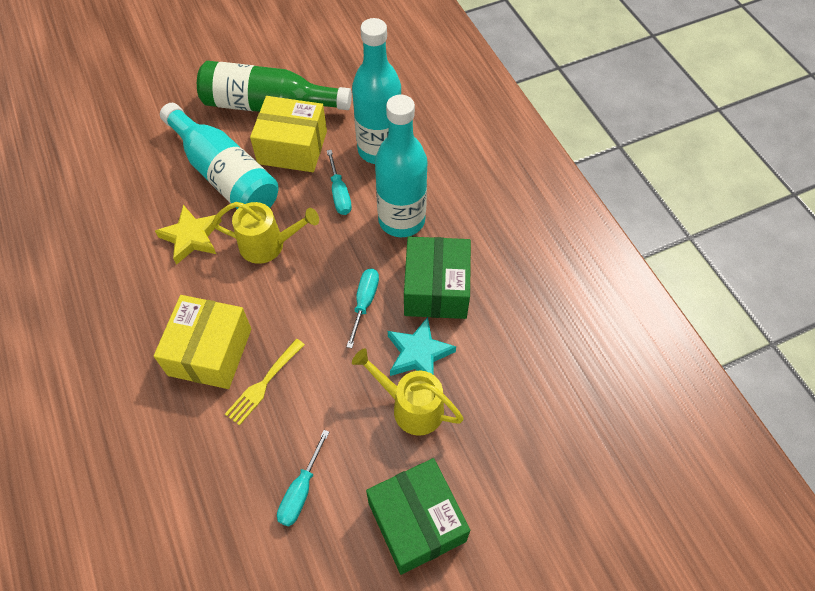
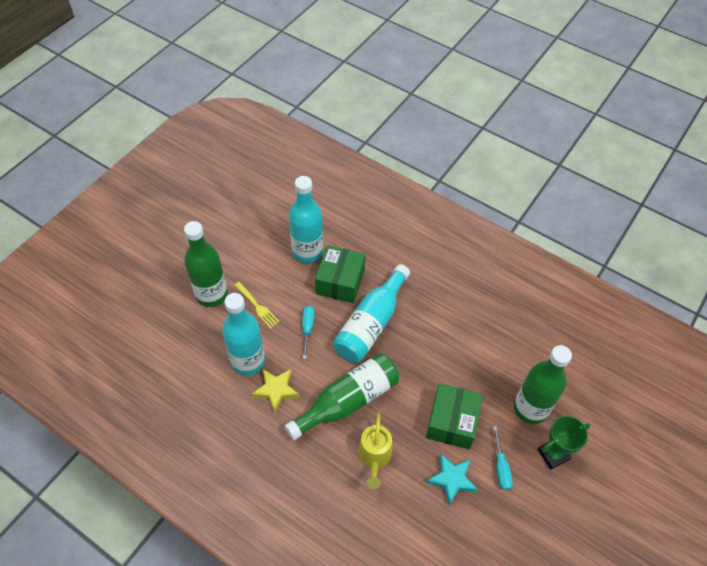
green bottle: [197,61,352,112] = 1 -> [184,221,228,307] [285,353,399,440] [514,345,572,424] = 3
green trophy: none = 0 -> [537,416,590,470] = 1
turquoise screwdriver: [277,430,329,526] [327,150,352,215] [346,269,379,348] = 3 -> [302,306,315,359] [493,426,513,490] = 2
yellow box: [154,295,251,389] [250,96,327,172] = 2 -> none = 0
yellow watering can: [212,202,319,264] [352,348,464,436] = 2 -> [358,412,392,489] = 1

